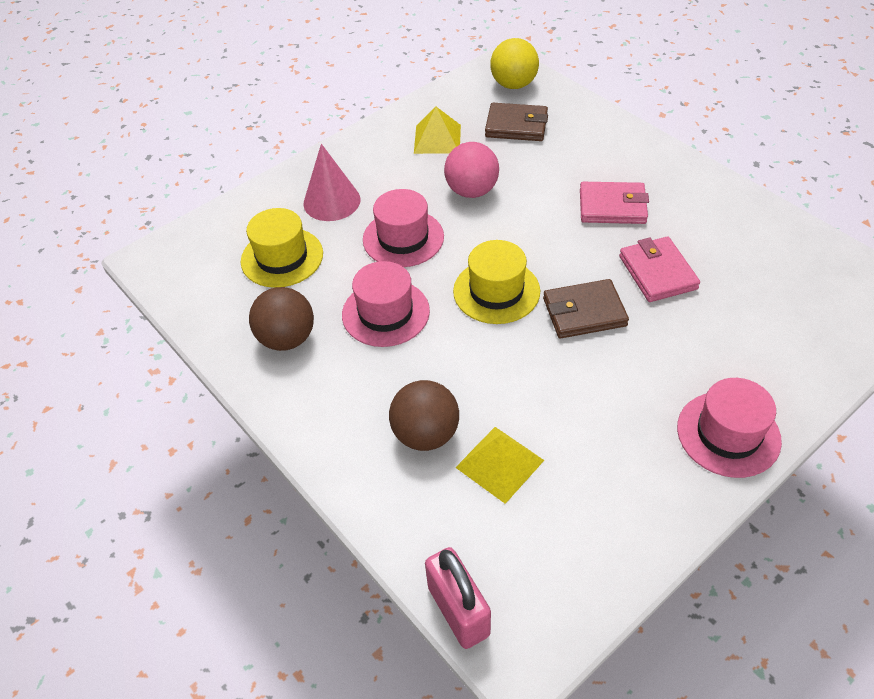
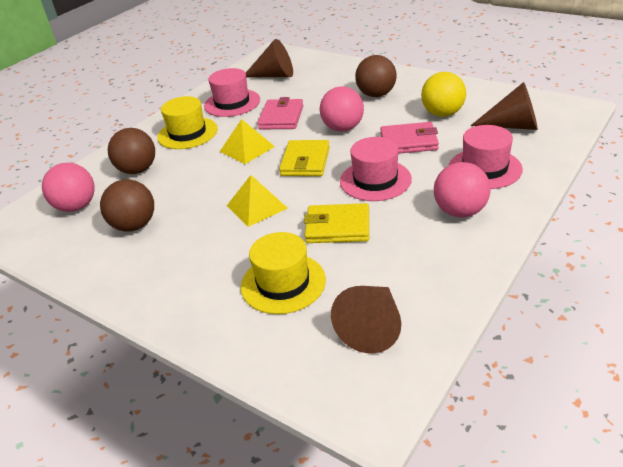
brown ball: [249,287,314,351] [389,380,459,451] = 2 -> [100,179,154,232] [108,128,155,174] [355,55,396,97] = 3
brown cone: none = 0 -> [246,39,293,77] [331,286,401,353] [471,82,538,130] = 3
brown wallet: [485,103,548,141] [543,279,629,339] = 2 -> none = 0
pink ball: [444,142,499,198] = 1 -> [42,163,95,212] [320,86,364,131] [434,162,491,218] = 3
pink cone: [303,144,361,221] = 1 -> none = 0
pink padlock: [425,547,491,649] = 1 -> none = 0
yellow wallet: none = 0 -> [279,140,330,176] [304,203,369,243] = 2

